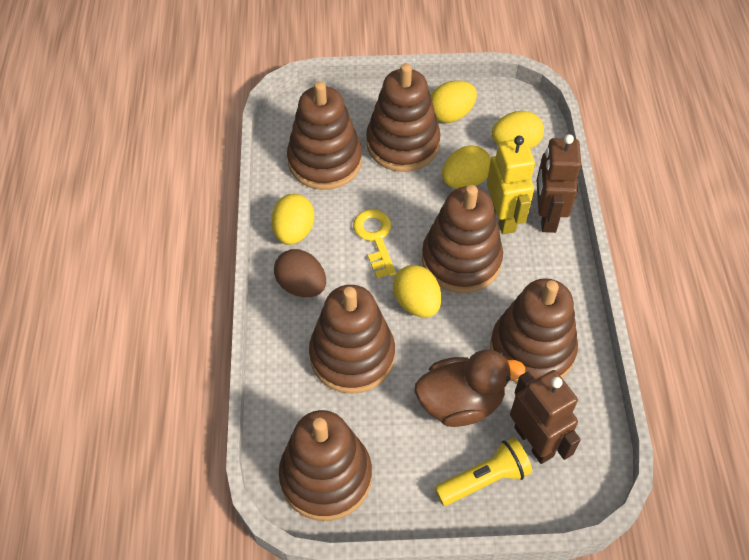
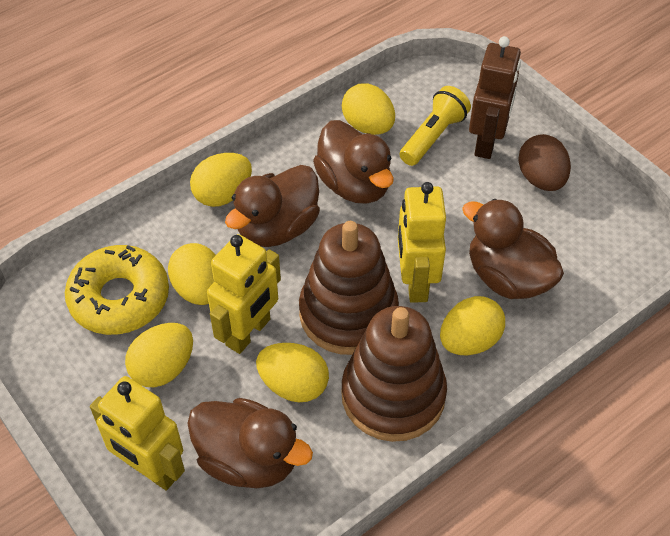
brown duck: [414,350,525,427] = 1 -> [187,398,313,488] [225,165,320,247] [313,120,394,204] [462,199,564,299] = 4
brown robot: [510,370,581,464] [537,134,581,233] = 2 -> [469,36,521,159] = 1
brown stacking toy: [279,410,372,521] [287,81,362,190] [309,285,395,394] [366,63,441,172] [422,185,503,293] [490,278,578,383] = 6 -> [299,221,399,355] [341,306,447,442] = 2
yellow donut: none = 0 -> [65,245,169,335] = 1
yellow egg: [271,194,314,245] [393,265,441,318] [431,81,477,123] [442,145,491,188] [492,111,544,149] = 5 -> [125,323,193,387] [168,243,216,305] [190,153,252,207] [256,343,329,402] [342,83,395,135] [440,296,505,356] = 6
yellow key: [353,209,396,278] = 1 -> none = 0
yellow robot: [487,136,535,234] = 1 -> [90,376,185,490] [207,234,281,354] [398,182,446,303] = 3

